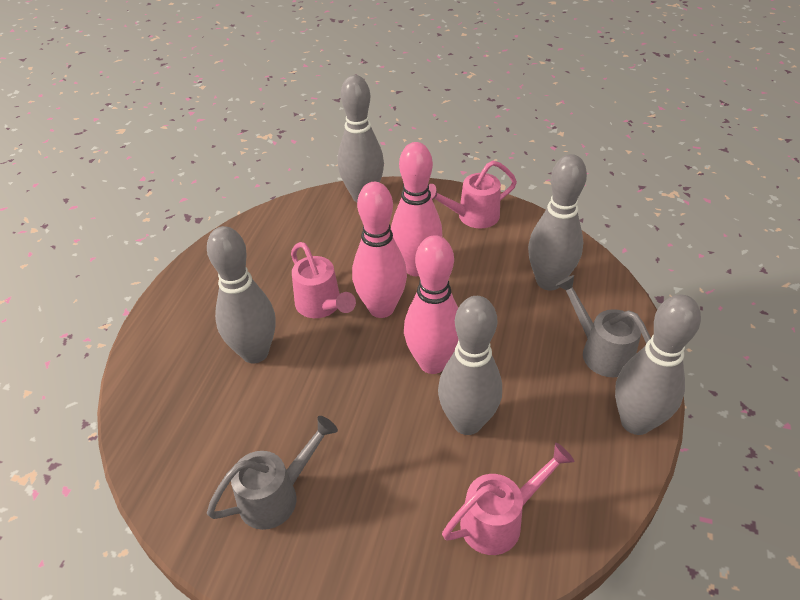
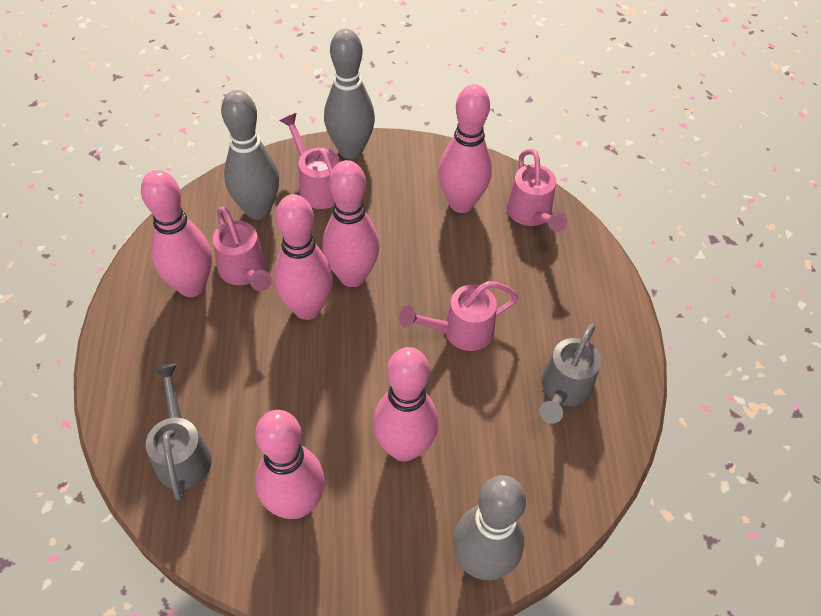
grey bowling pin: [207,226,276,363] [338,75,384,202] [438,296,502,435] [528,154,587,291] [615,294,701,435] = 5 -> [221,90,279,220] [324,29,375,159] [453,475,526,581] = 3
pink bowling pin: [352,182,407,318] [391,142,443,276] [404,235,459,374] = 3 -> [141,170,212,297] [255,410,325,519] [274,194,333,320] [322,160,379,287] [373,347,438,462] [439,84,492,213] = 6
pink watering can: [291,242,356,318] [429,161,517,229] [442,443,575,555] = 3 -> [213,207,272,291] [279,113,340,209] [399,281,518,351] [507,149,568,232] = 4

